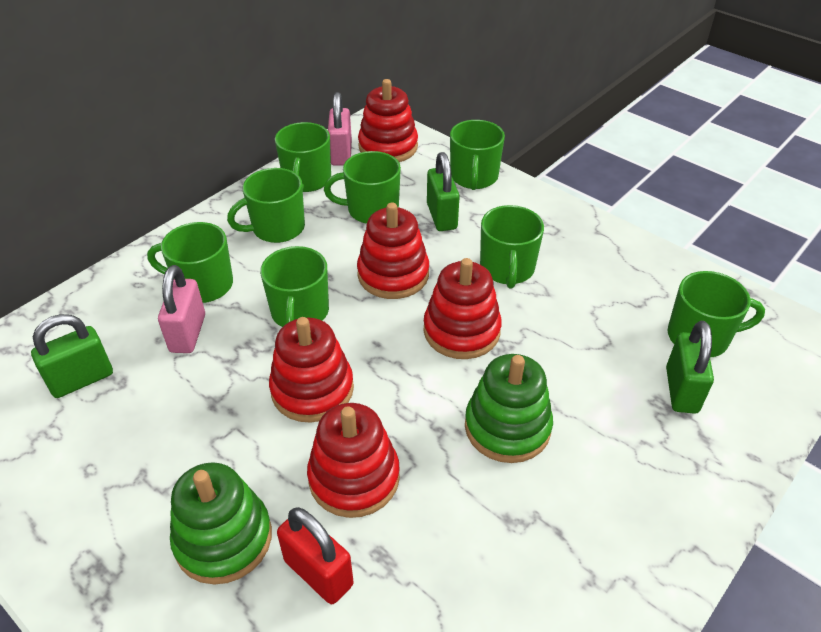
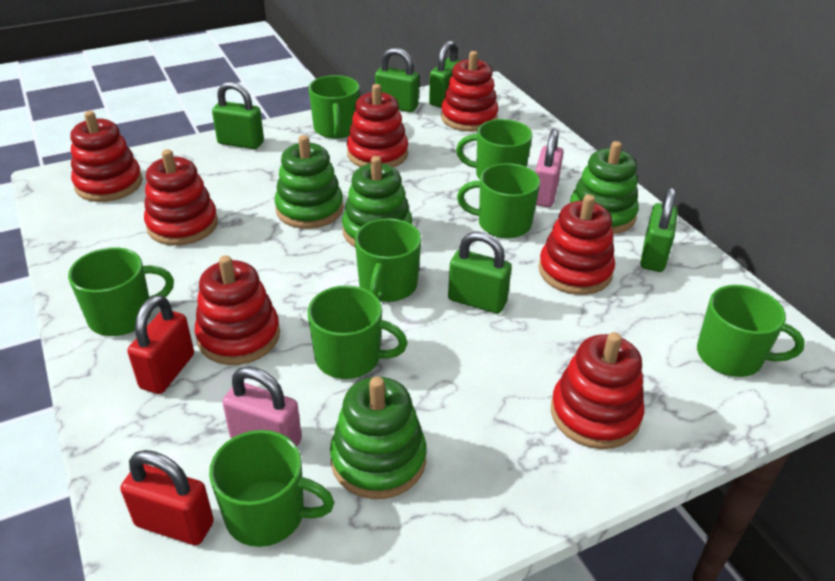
green padlock: [31,314,113,398] [427,152,460,231] [666,321,714,414] = 3 -> [212,81,264,149] [375,48,419,112] [429,41,462,108] [448,231,512,314] [640,187,678,272] = 5
green stacking toy: [170,462,272,585] [465,354,553,463] = 2 -> [275,135,344,229] [330,377,427,499] [342,156,412,248] [570,141,639,234] = 4
red padlock: [277,507,354,604] = 1 -> [120,450,214,545] [127,295,194,394] = 2
red stacking toy: [269,317,354,423] [307,403,400,518] [357,203,429,299] [358,79,418,162] [424,258,502,359] = 5 -> [70,111,143,202] [144,149,218,246] [195,255,280,365] [347,84,408,167] [441,51,498,132] [539,194,615,295] [551,332,644,449] = 7

